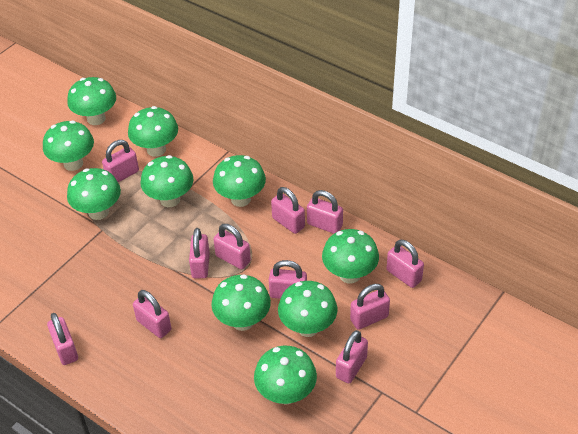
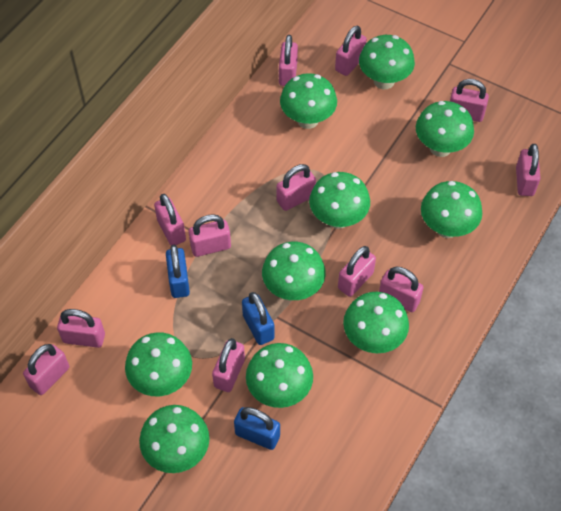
blue padlock: none = 0 -> [166,245,190,298] [234,407,280,450] [242,292,275,345] = 3
pink padlock: [47,313,78,365] [102,140,139,182] [133,290,171,338] [189,228,210,278] [213,224,251,270] [269,260,307,299] [271,187,305,234] [307,190,343,234] [336,330,368,383] [350,284,390,330] [387,240,424,288] = 11 -> [23,344,69,395] [57,309,105,348] [154,194,186,246] [189,214,231,257] [212,338,245,392] [277,164,316,211] [279,35,298,86] [335,26,367,76] [338,246,376,297] [379,267,424,312] [450,79,489,122] [516,144,541,196] = 12

